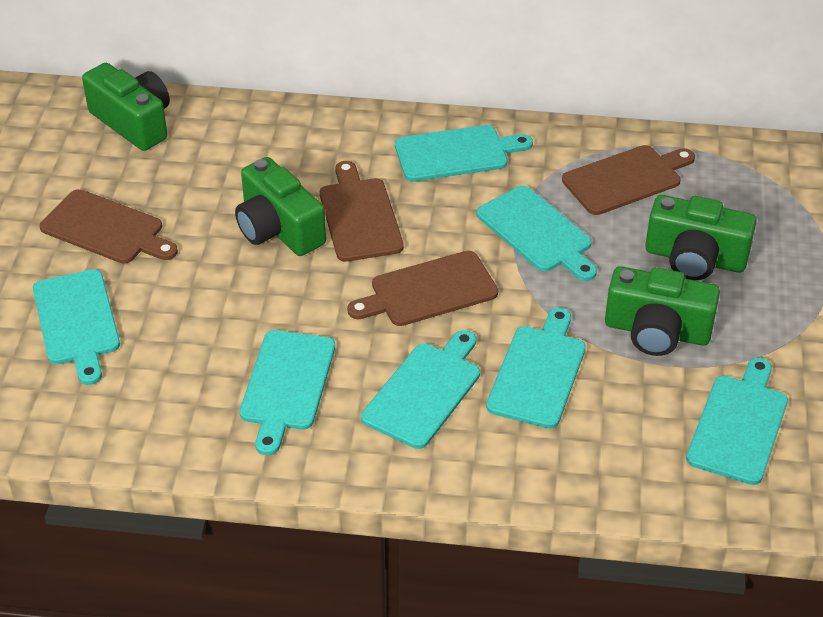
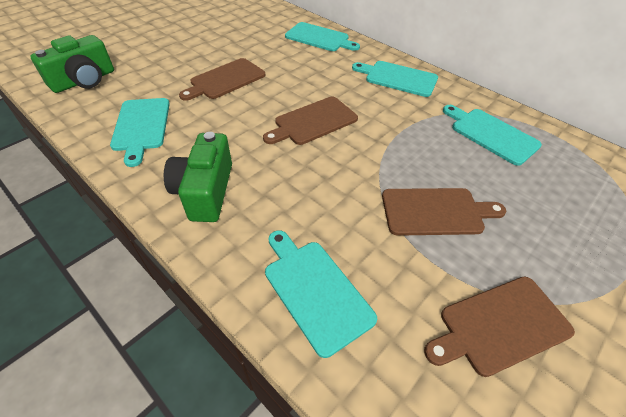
green camera: [82,63,170,151] [235,157,326,256] [605,266,720,356] [645,195,757,280] = 4 -> [30,35,114,93] [164,132,232,222] = 2
turquoise cutting board: [33,269,120,385] [240,330,335,455] [361,330,480,449] [395,125,533,181] [476,186,597,281] [486,308,586,429] [686,357,788,485] = 7 -> [110,98,170,167] [265,230,377,358] [285,22,360,51] [352,61,438,97] [443,105,542,166] = 5

